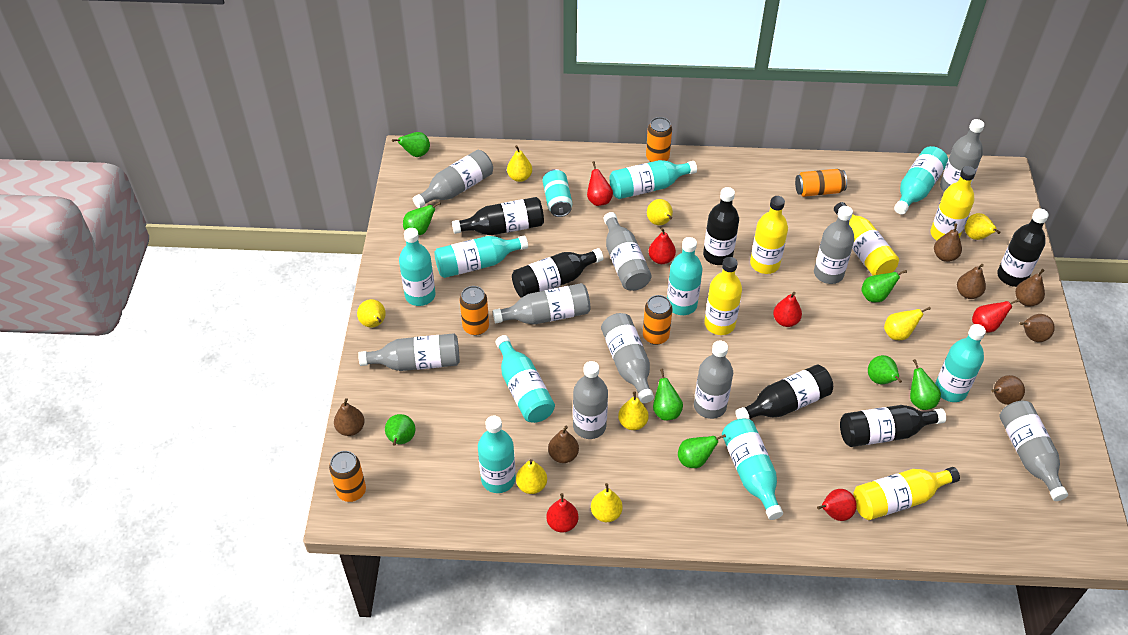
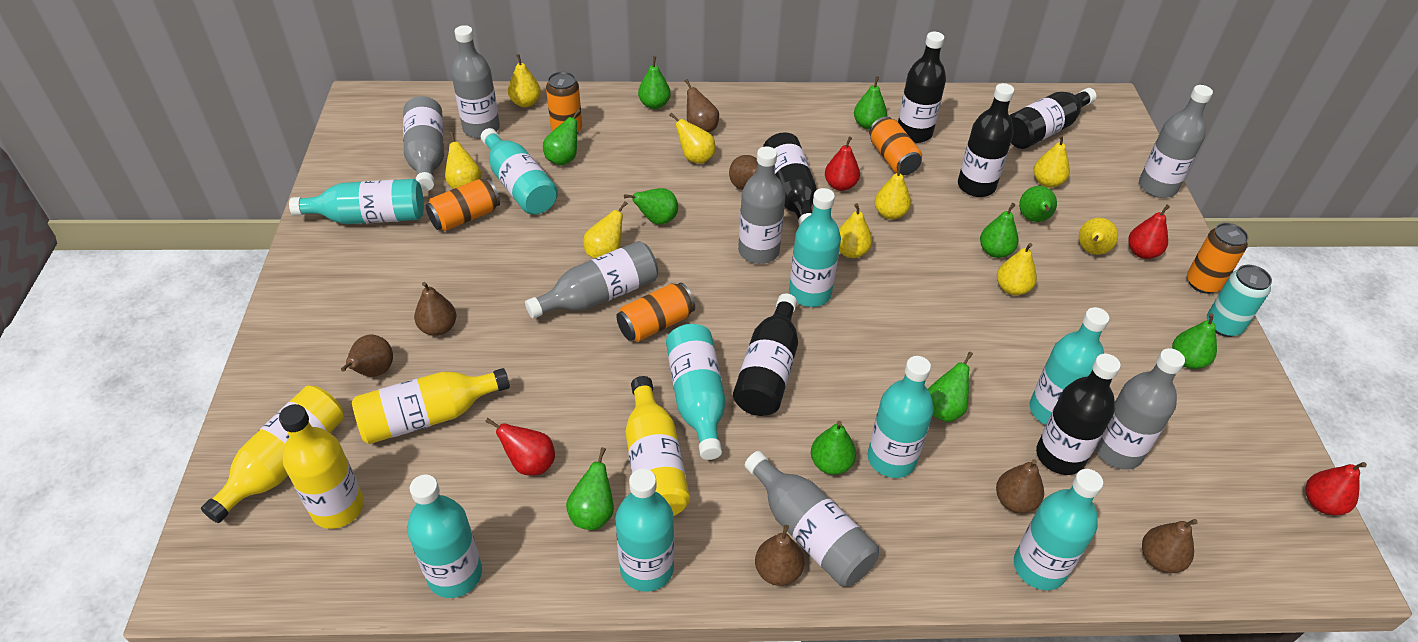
green pear: [385,414,416,446] [392,132,430,157] [403,202,441,235] [653,369,683,421] [678,434,726,468] [861,270,907,302] [868,355,902,384] [910,359,941,410] = 8 -> [543,109,581,166] [566,447,614,530] [624,188,678,225] [638,56,671,109] [811,421,856,475] [854,76,887,129] [928,352,973,422] [980,203,1019,258] [1019,186,1057,222] [1172,313,1217,369] = 10
grey bottle: [358,333,460,371] [413,150,493,208] [493,283,590,325] [573,361,608,439] [601,313,654,403] [603,212,652,291] [694,340,733,419] [814,206,855,284] [940,119,984,191] [999,401,1068,501] = 10 -> [403,96,444,191] [451,25,500,139] [525,241,658,319] [738,146,786,264] [745,451,879,586] [1095,348,1185,470] [1139,85,1213,198] = 7
red pear: [546,493,578,533] [587,161,613,206] [649,228,676,264] [773,292,802,327] [817,489,857,521] [972,299,1020,333] = 6 -> [485,418,555,476] [825,137,860,191] [1128,205,1170,259] [1306,462,1367,515] = 4
yellow bottle: [704,257,742,335] [750,196,788,274] [834,202,899,276] [853,467,960,520] [930,166,976,241] = 5 -> [201,386,344,523] [279,404,364,529] [352,368,510,444] [625,376,690,516] = 4
yellow pear: [357,299,386,328] [507,145,532,182] [516,459,547,494] [591,483,623,522] [618,391,649,430] [647,199,673,225] [884,307,931,340] [965,213,1000,240] = 8 -> [445,132,481,189] [508,54,541,107] [583,201,628,258] [669,113,715,164] [839,203,872,258] [875,164,911,219] [997,243,1037,296] [1034,135,1070,188] [1079,218,1118,255] = 9

